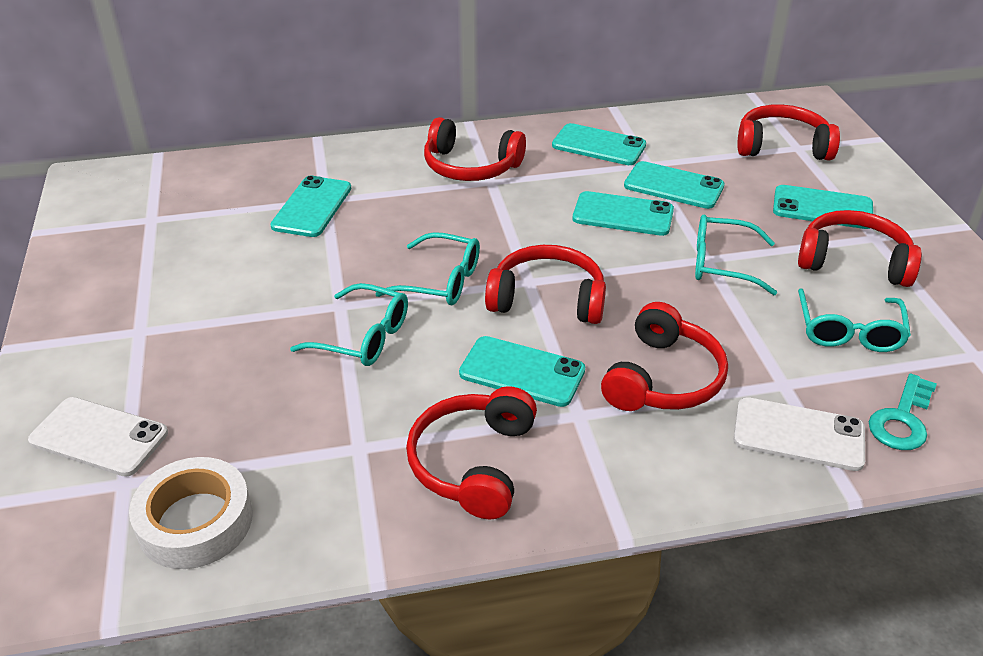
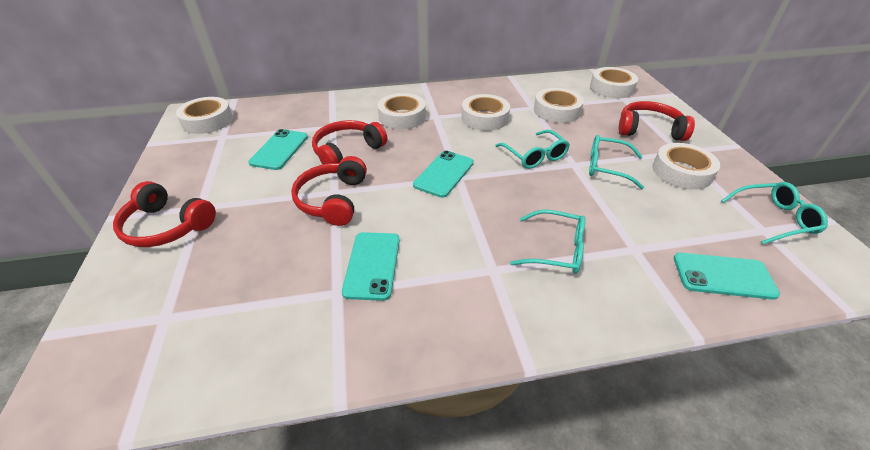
red headphones: [406,386,537,519] [424,117,526,181] [485,245,606,324] [601,302,728,411] [737,104,840,161] [798,210,922,287] = 6 -> [113,181,216,247] [291,156,367,226] [312,120,387,165] [619,101,695,141] = 4
turquoise key: [869,373,937,450] = 1 -> none = 0
turquoise phone: [270,176,351,237] [459,336,585,407] [552,123,646,165] [573,191,674,236] [624,161,725,209] [773,185,873,229] = 6 -> [248,129,308,170] [342,232,400,301] [413,151,474,198] [674,253,780,300] = 4
white phone: [28,397,168,477] [733,397,865,471] = 2 -> none = 0
white tape: [129,457,253,569] = 1 -> [176,97,233,134] [378,93,426,129] [461,94,510,131] [534,88,584,123] [590,67,638,98] [652,143,720,190] = 6

